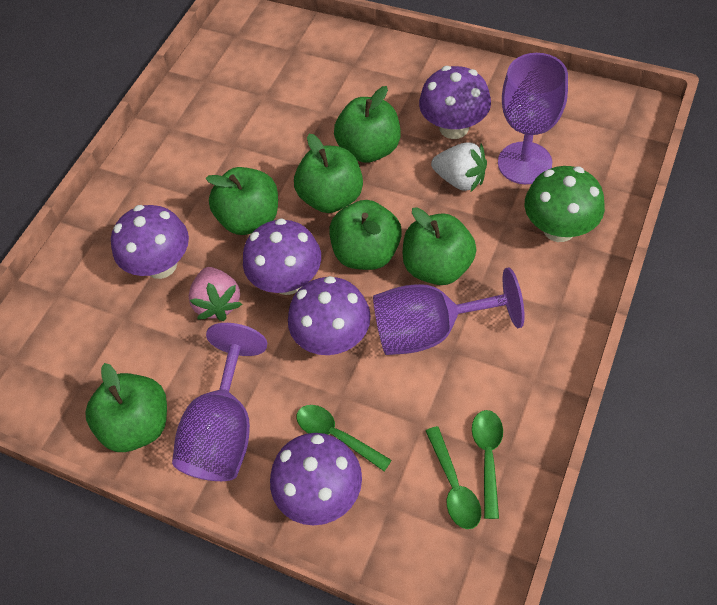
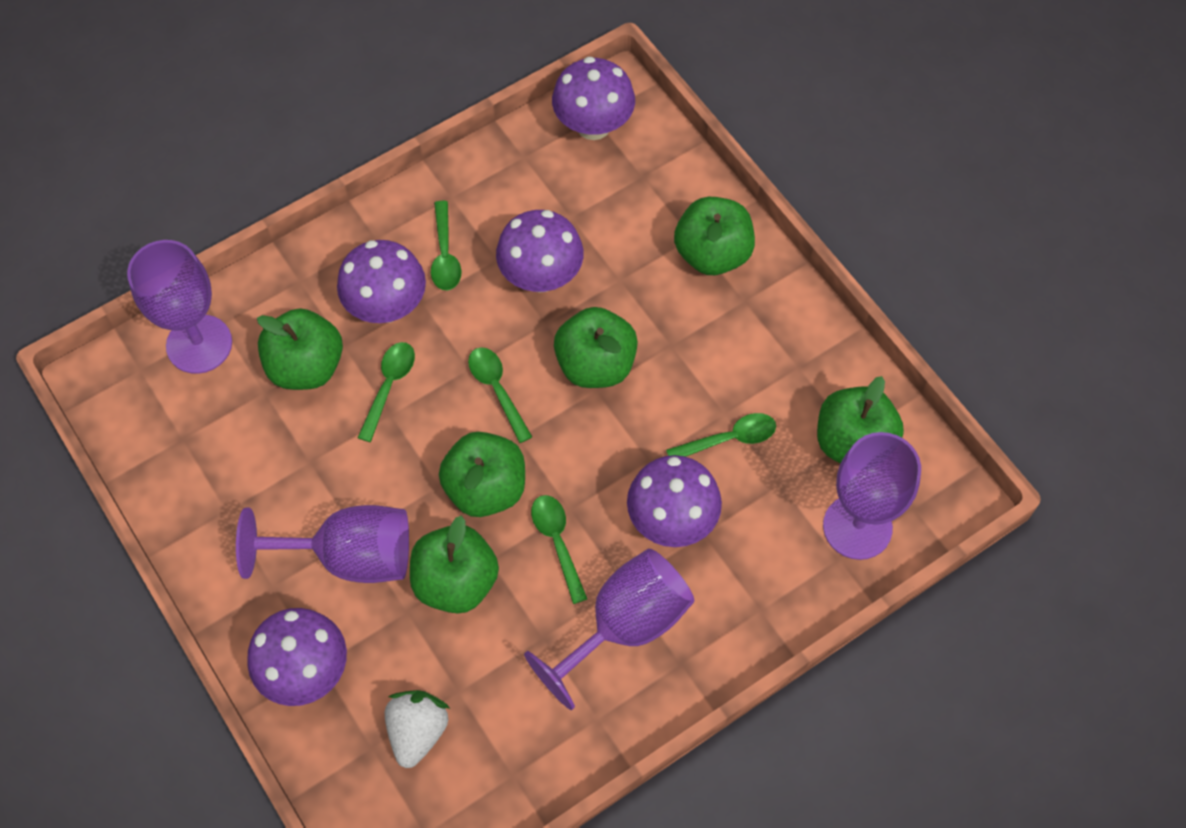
green mushroom: [525,166,605,242] = 1 -> none = 0
green spoon: [297,405,392,471] [426,426,481,529] [472,410,503,519] = 3 -> [358,342,415,442] [431,201,462,291] [468,347,532,443] [531,495,587,604] [666,413,776,457] = 5
pink strawberry: [188,267,242,321] = 1 -> none = 0
purple goblet: [172,323,267,481] [373,267,525,355] [498,53,568,184] = 3 -> [127,240,232,374] [236,505,409,583] [524,549,694,710] [823,432,921,560] = 4

